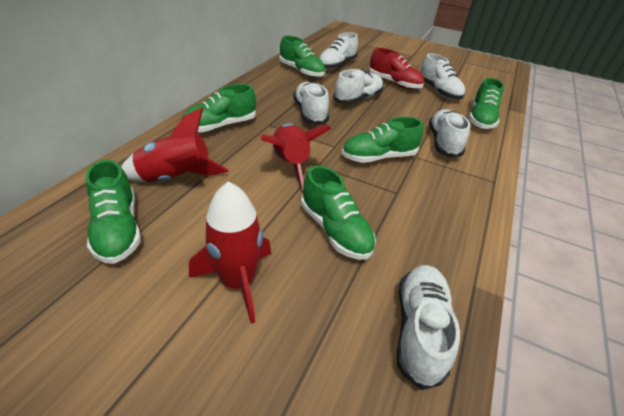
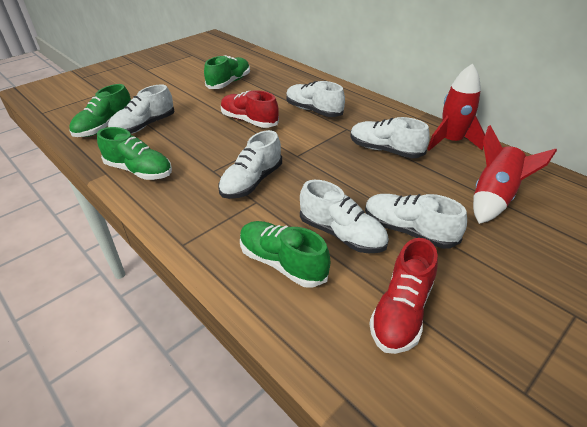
green shoe: [85,160,141,264] [181,84,256,132] [279,36,325,78] [301,165,376,260] [342,117,423,163] [469,78,504,129] = 6 -> [69,84,131,137] [97,127,172,180] [204,55,250,89] [240,221,330,288] = 4
red rocket: [121,107,229,182] [189,181,271,324] [261,123,331,190] = 3 -> [427,63,485,151] [473,125,557,224] = 2
red shoe: [369,48,424,89] = 1 -> [221,90,279,128] [369,238,438,354] = 2

